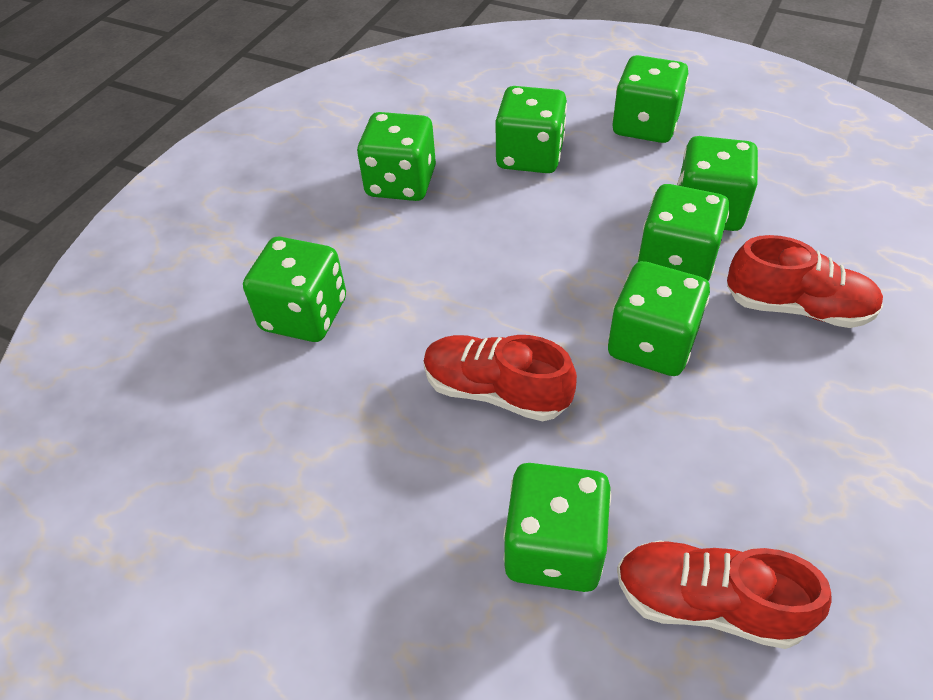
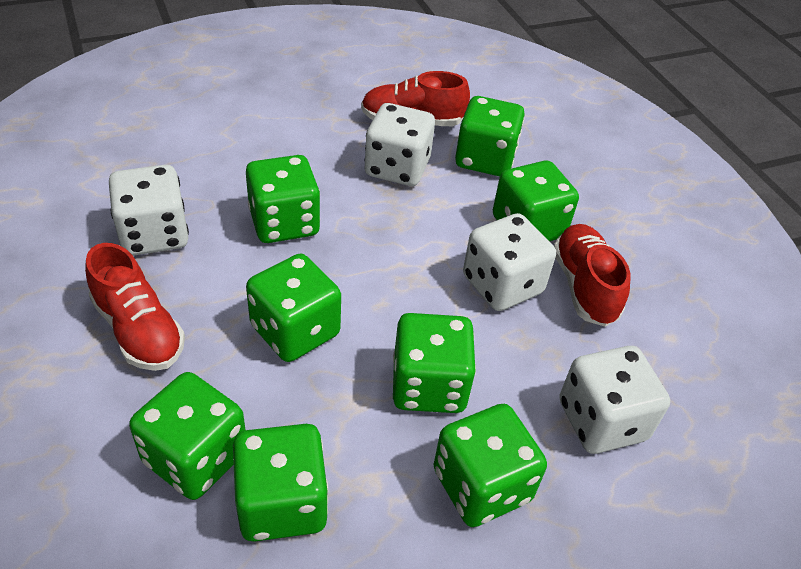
white dice: none = 0 -> [109,165,189,256] [365,103,435,186] [463,213,556,311] [559,346,670,454] = 4

